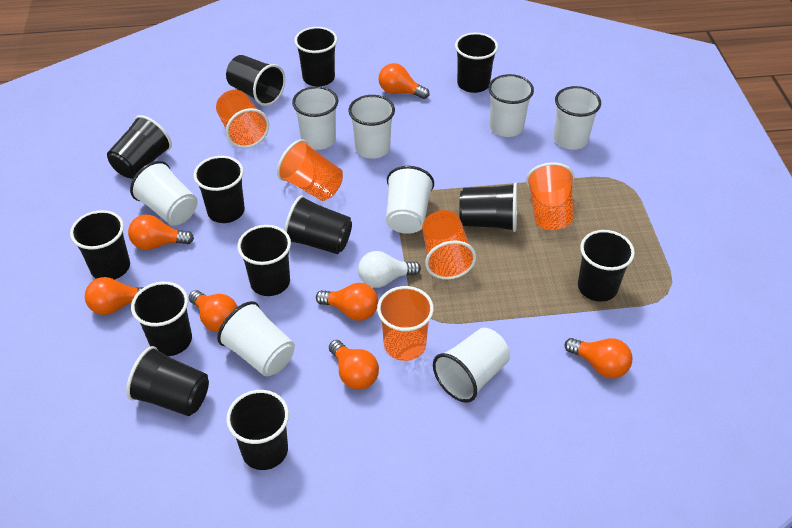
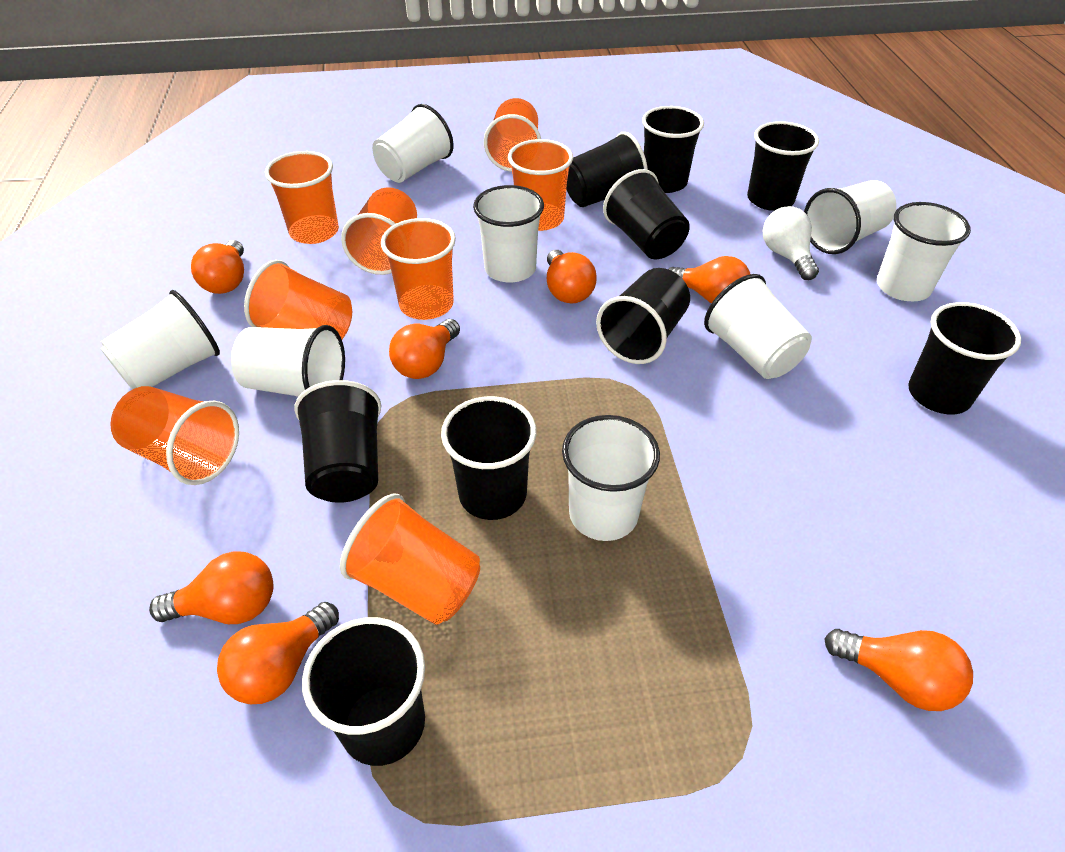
black cup: [70,210,130,280] [107,115,172,179] [126,346,209,416] [131,282,192,356] [193,156,245,223] [226,55,285,106] [226,390,289,470] [237,225,291,296] [284,195,352,254] [294,27,337,86] [455,32,498,93] [459,183,517,232] [578,230,635,302] = 13 -> [294,380,382,503] [302,617,425,766] [441,396,537,520] [566,132,648,207] [596,268,690,364] [603,169,690,260] [642,106,704,193] [747,121,819,211] [908,302,1021,414] = 9
orange cup: [216,90,269,148] [277,139,343,201] [377,286,434,361] [422,210,476,280] [526,162,575,230] = 5 -> [110,386,239,485] [244,260,352,339] [265,151,339,244] [340,494,480,625] [341,187,417,275] [381,218,456,320] [484,98,541,172] [508,139,573,231] = 8

